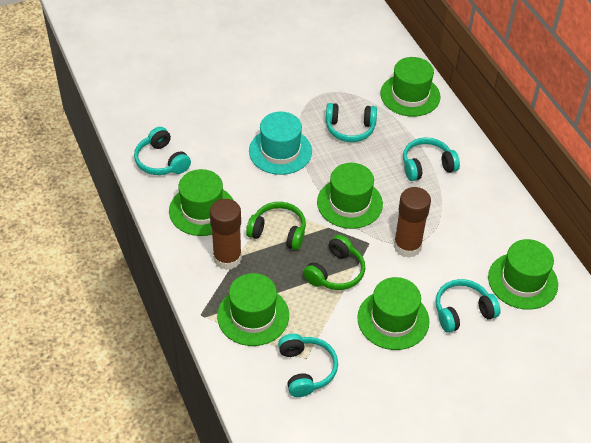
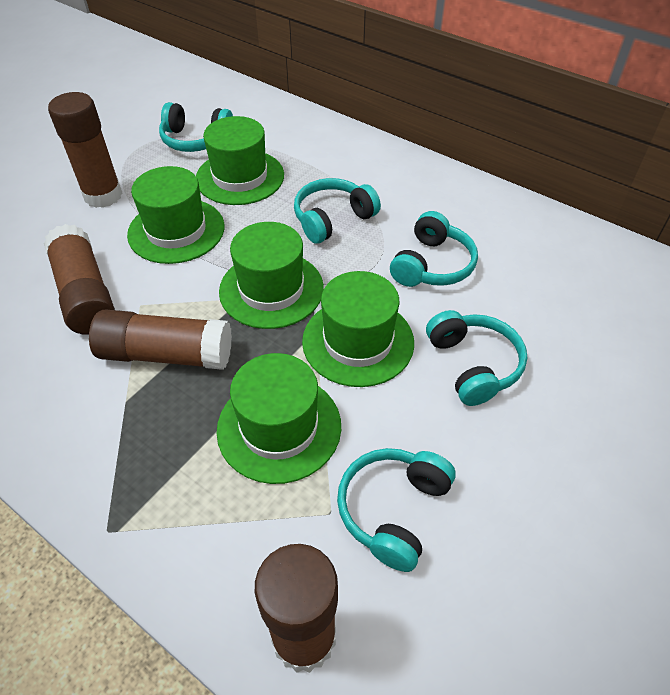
brown glue stick: [210,199,242,270] [393,187,431,258] = 2 -> [44,224,115,335] [48,92,123,208] [89,309,232,370] [255,544,338,673] = 4
green hat: [169,169,233,236] [217,273,289,346] [317,163,383,229] [357,277,429,350] [380,57,440,117] [488,239,558,310] = 6 -> [127,166,224,264] [196,116,284,205] [217,353,341,484] [219,222,324,329] [302,271,414,387] = 5
green headphones: [246,202,306,250] [303,235,365,290] = 2 -> none = 0
turquoise hat: [249,112,312,175] = 1 -> none = 0

